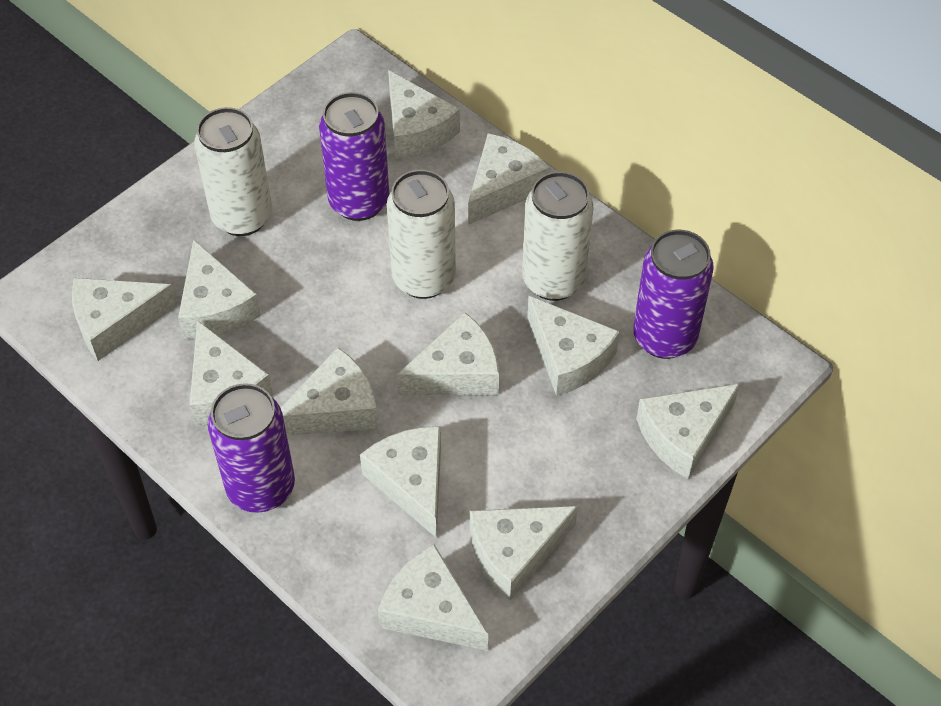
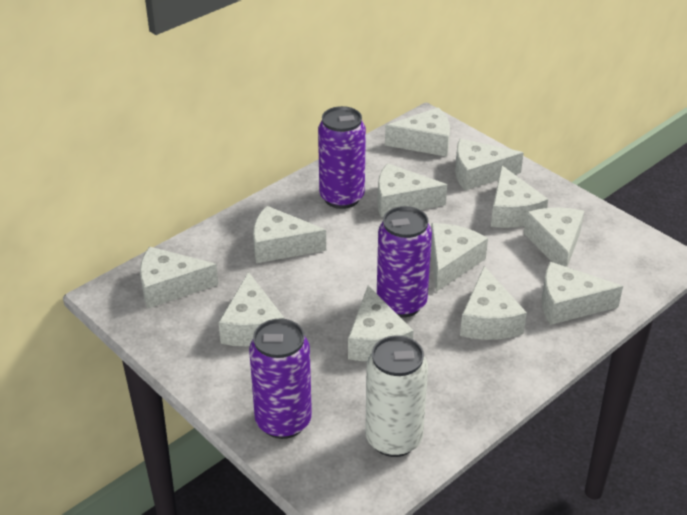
white can: [194,107,272,236] [387,170,456,299] [522,172,594,301] = 3 -> [365,335,428,457] = 1

